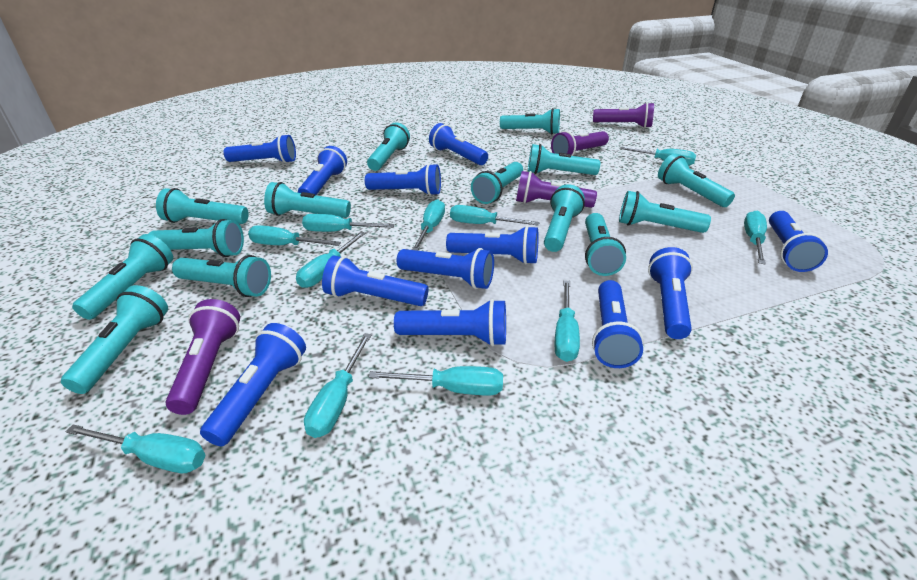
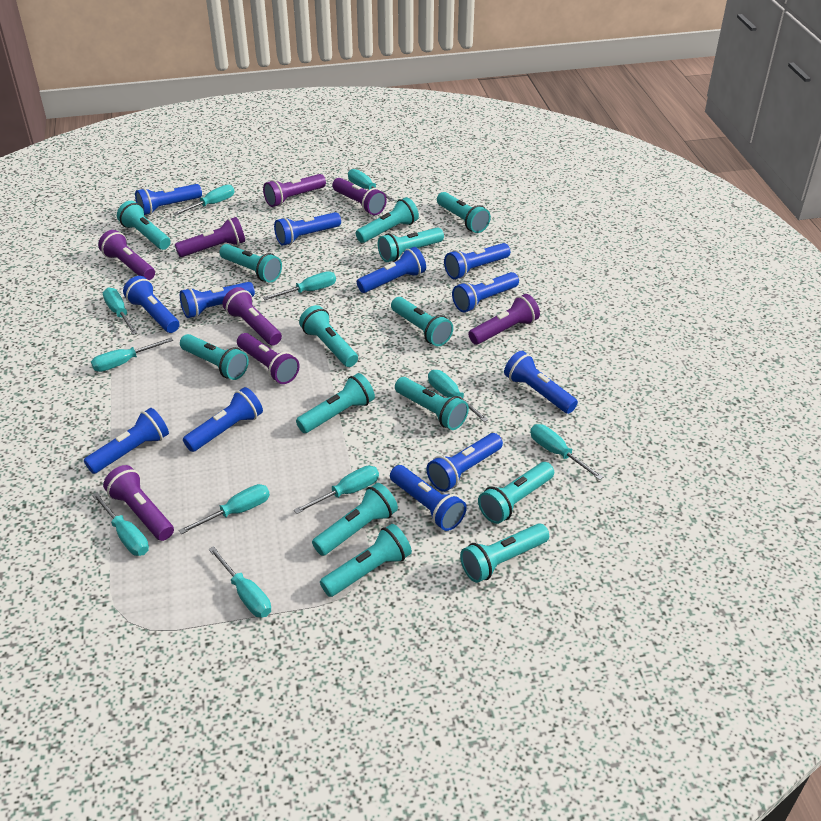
purple flashlight: [166,299,240,415] [516,171,597,208] [551,131,609,156] [593,102,654,128] = 4 -> [98,230,155,280] [103,465,174,541] [175,217,245,257] [222,287,282,345] [237,333,300,384] [263,174,326,207] [332,178,387,215] [468,294,540,345] = 8

